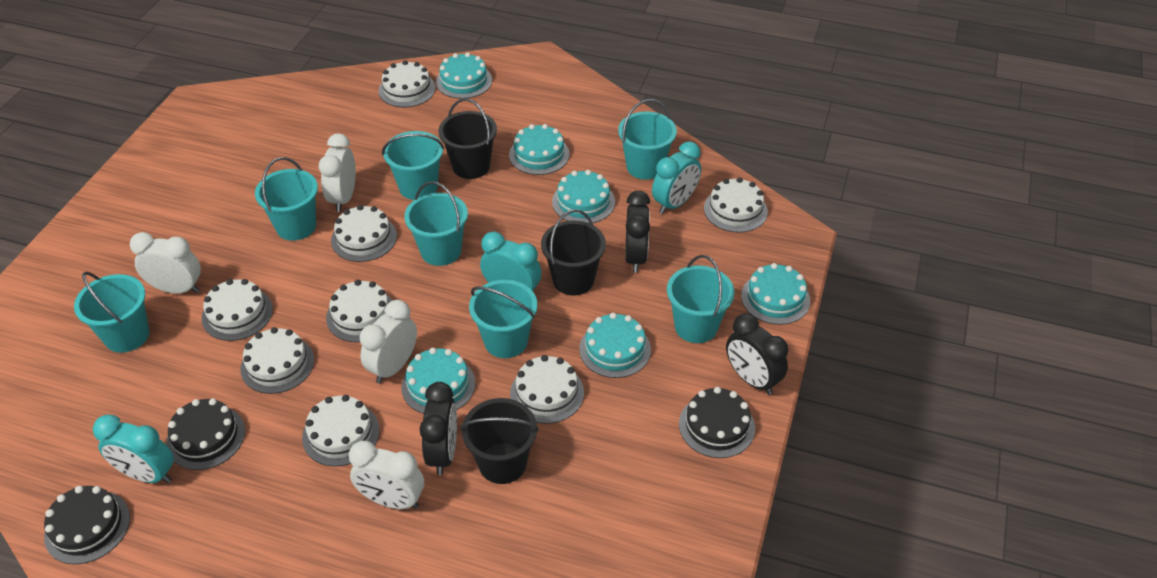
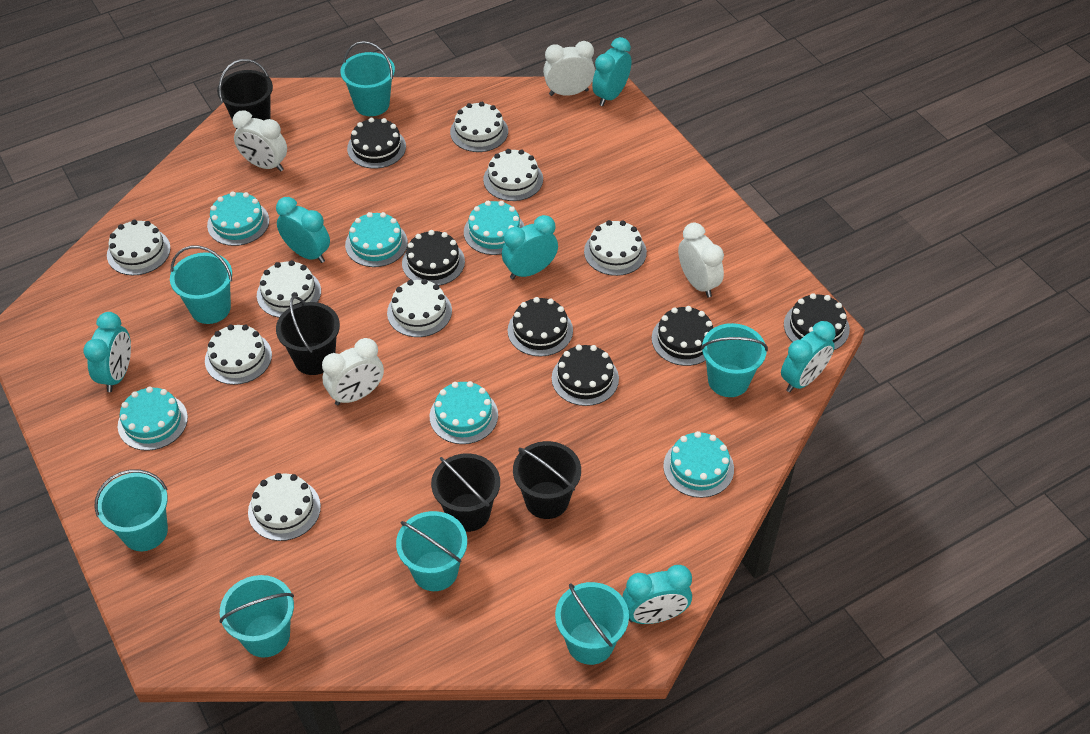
black bucket: [438,98,497,179] [460,398,539,484] [541,209,606,296] = 3 -> [217,59,273,129] [276,296,340,375] [431,453,500,532] [513,441,581,519] = 4
black cake: [44,486,130,564] [166,398,245,470] [679,387,755,458] = 3 -> [347,118,406,169] [402,230,465,286] [508,297,573,357] [552,345,619,406] [652,306,713,366] [784,293,850,350] = 6
black clock: [420,382,457,475] [625,191,650,273] [726,313,788,395] = 3 -> none = 0
turquoise clock: [93,414,174,483] [480,232,541,291] [652,141,701,214] = 3 -> [84,312,131,392] [276,197,330,263] [502,215,558,279] [592,37,631,106] [622,565,692,624] [781,321,836,392] = 6

